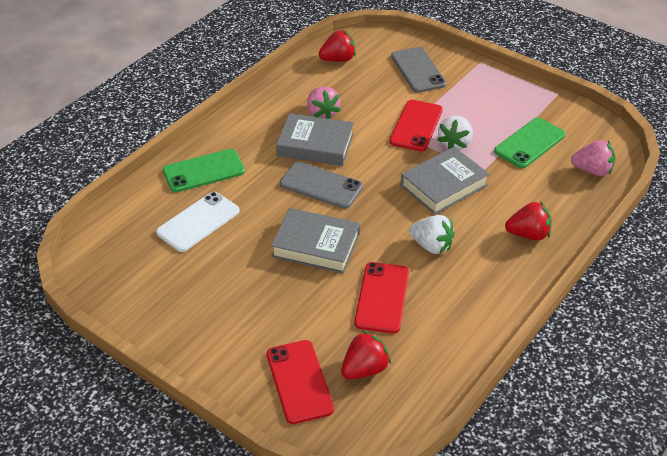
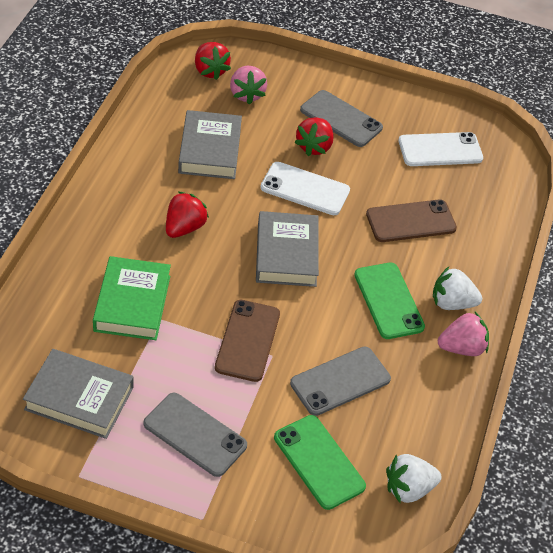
brown phone: none = 0 -> [215,300,280,382] [366,200,457,242] = 2
green book: none = 0 -> [93,256,171,340] = 1
grey phone: [280,161,363,209] [391,47,447,93] = 2 -> [144,393,247,477] [290,347,391,416] [300,90,383,147] = 3
red phone: [267,340,334,424] [354,262,409,333] [390,100,443,152] = 3 -> none = 0
white phone: [156,192,240,252] = 1 -> [260,162,350,215] [398,132,483,166] = 2

